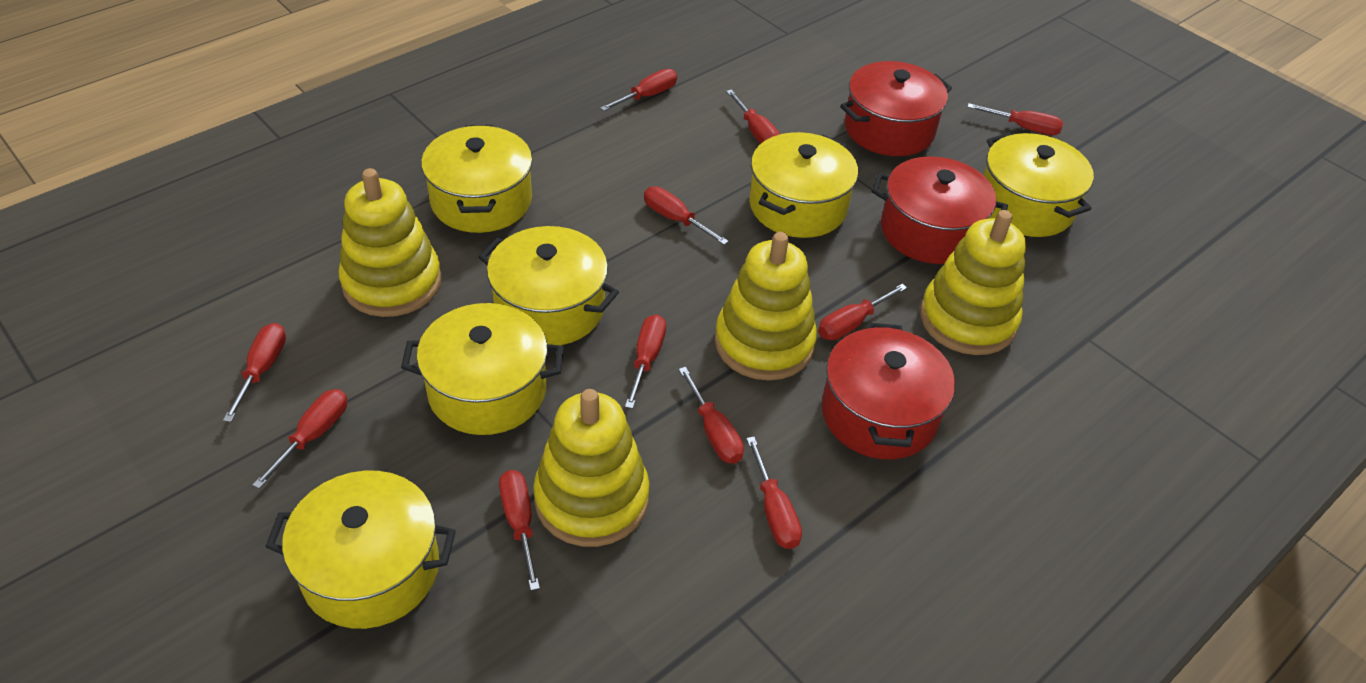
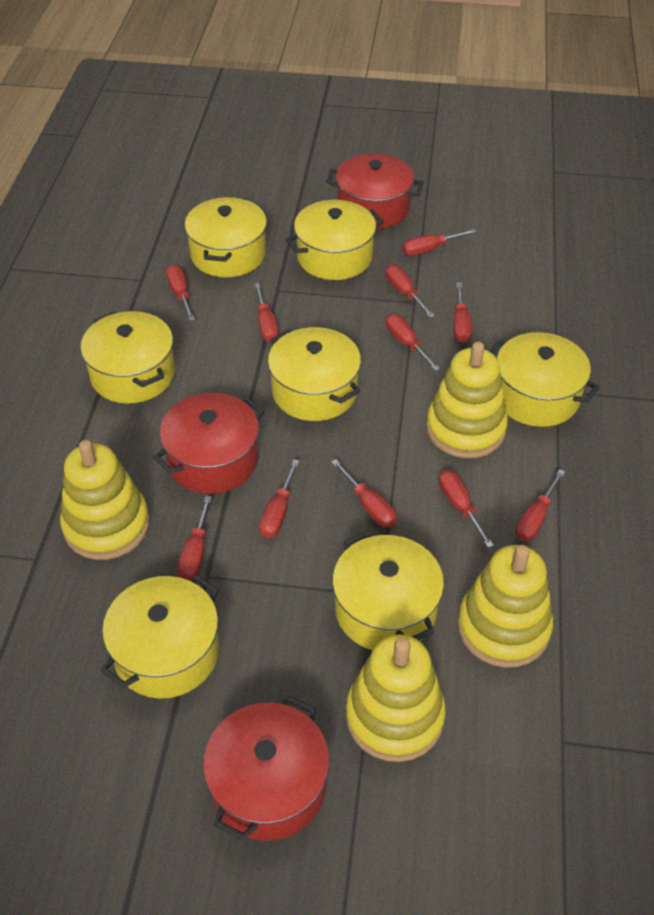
yellow pot: [265,471,456,629] [401,303,564,435] [421,125,532,233] [479,226,619,345] [749,132,858,238] [983,133,1094,237] = 6 -> [80,311,175,404] [101,575,219,698] [185,196,267,277] [268,327,361,421] [285,200,384,280] [332,531,444,650] [489,332,600,427] = 7

